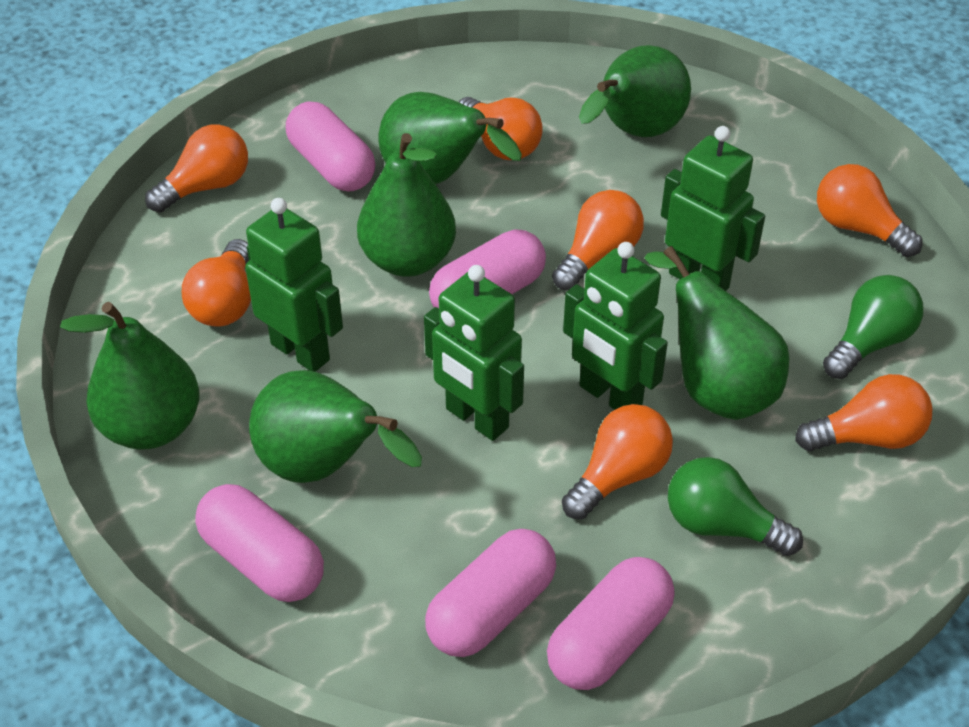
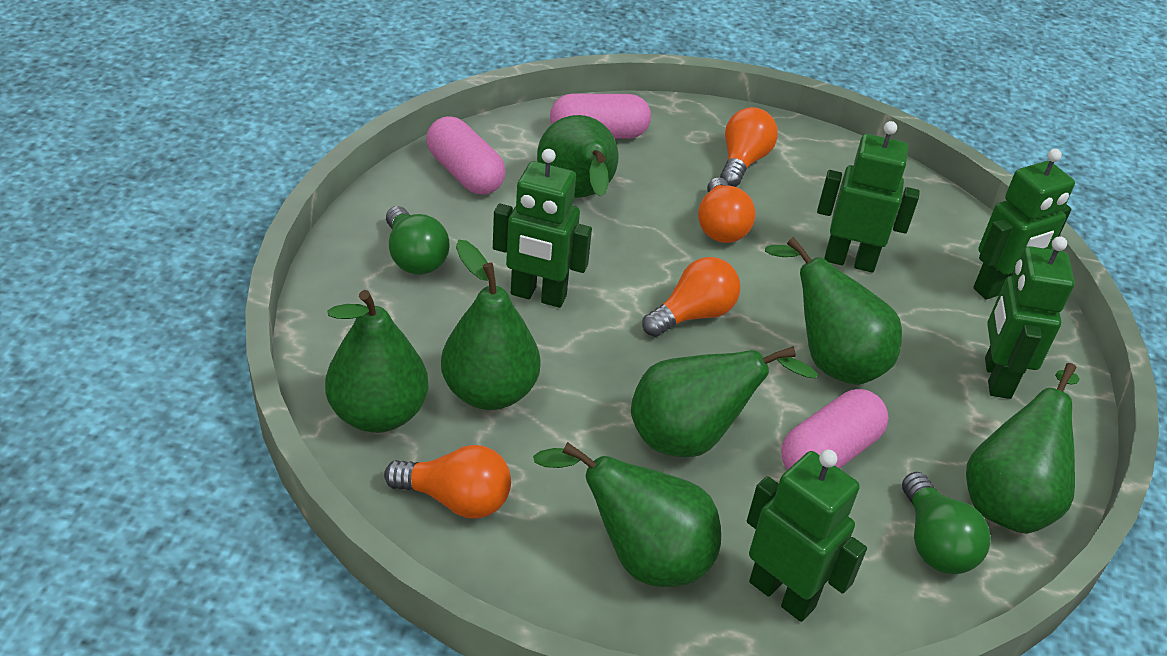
green pear: [60,302,200,449] [249,370,422,483] [357,133,456,277] [378,92,522,184] [579,45,691,137] [645,246,789,420] = 6 -> [325,290,429,433] [441,240,541,410] [533,442,721,587] [537,115,619,198] [631,346,818,457] [765,237,902,385] [966,363,1079,534] = 7
green robot: [245,198,343,372] [424,265,524,441] [563,242,668,410] [661,126,765,291] = 4 -> [493,149,592,308] [747,450,867,622] [817,121,920,273] [973,149,1075,300] [985,236,1075,399] = 5
orange light bulb: [145,125,248,212] [182,239,251,326] [459,97,543,160] [552,190,644,290] [562,404,673,519] [795,374,932,451] [817,164,922,257] = 7 -> [384,445,511,519] [642,257,740,337] [698,177,756,243] [720,107,778,187] = 4
pink capsule: [195,484,324,602] [286,102,375,191] [425,529,556,657] [429,230,546,308] [547,557,675,690] = 5 -> [426,116,506,195] [550,94,651,139] [781,389,888,470] = 3

